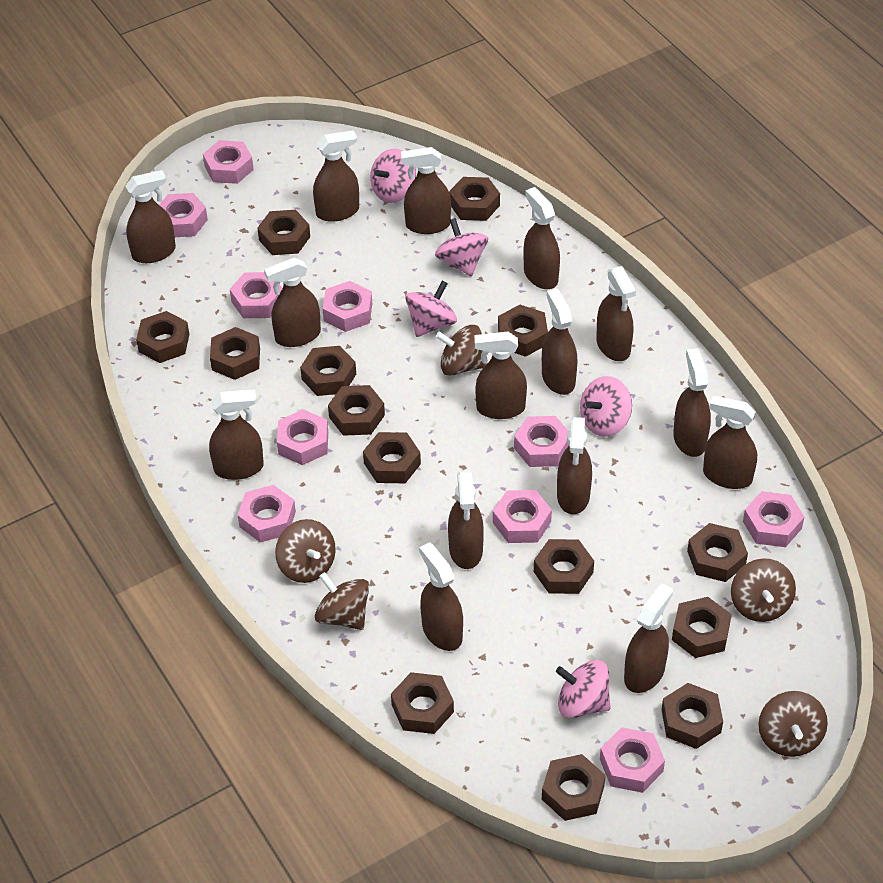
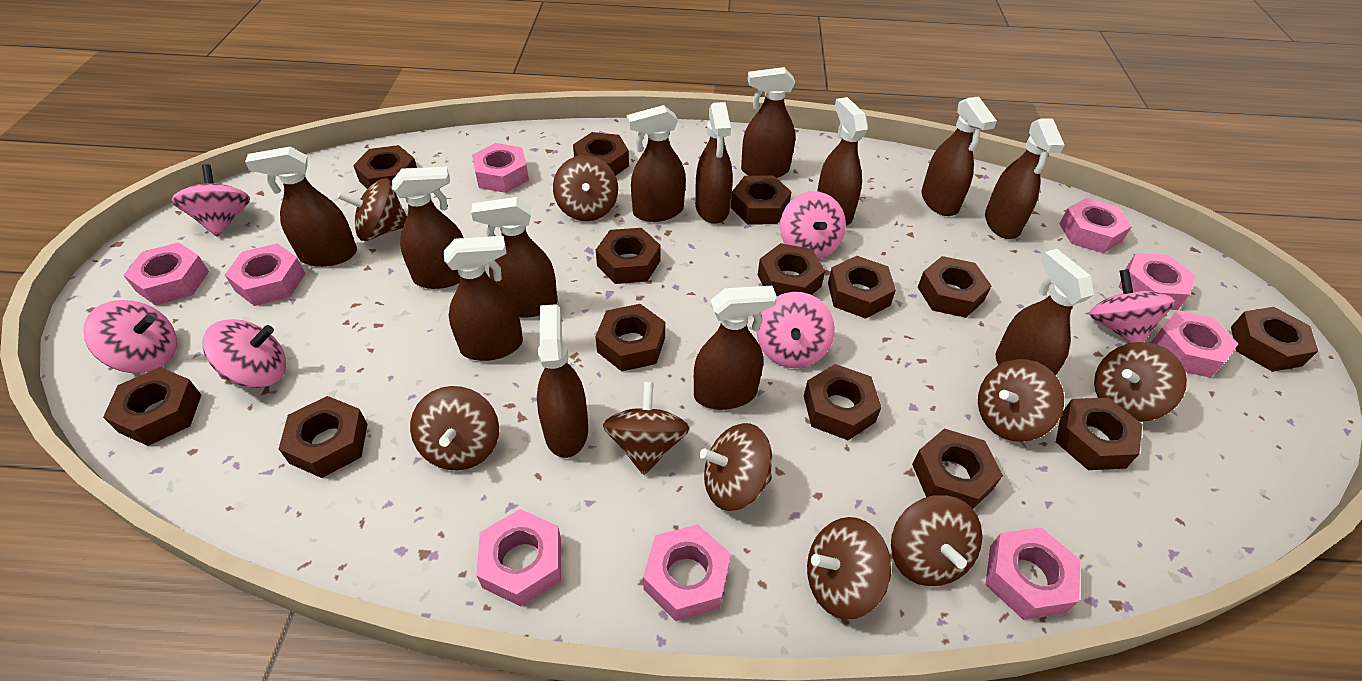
brown spinning top: [275,519,336,583] [315,572,369,630] [436,325,486,376] [731,558,796,622] [758,691,828,757] = 5 -> [337,178,407,241] [410,386,499,471] [553,155,618,221] [603,382,690,475] [700,423,772,511] [807,517,892,620] [891,495,982,586] [978,359,1064,442] [1094,342,1187,422] = 9
brown spray bottle: [125,170,176,263] [209,389,264,480] [264,258,321,347] [313,130,359,222] [401,147,451,234] [419,542,463,651] [448,471,484,569] [474,332,527,419] [523,187,560,289] [542,288,577,395] [557,417,592,514] [596,266,636,361] [624,583,673,693] [673,348,711,457] [703,396,757,489] = 15 -> [245,147,357,267] [392,167,463,289] [444,236,523,361] [471,197,558,318] [537,304,588,458] [627,105,686,222] [694,286,777,410] [695,102,733,224] [741,67,795,178] [817,97,868,226] [921,96,997,216] [985,118,1065,239] [996,249,1094,376] = 13
pink nut: [159,193,208,237] [203,140,254,184] [230,272,283,318] [238,485,296,543] [277,409,328,465] [323,281,372,332] [493,490,552,543] [514,416,569,467] [600,727,665,793] [743,491,804,547] = 10 -> [123,242,209,306] [225,244,305,306] [472,143,529,193] [476,509,561,606] [643,524,731,621] [985,527,1081,620] [1059,198,1132,253] [1119,253,1195,310] [1151,310,1238,378] = 9
pink spinning top: [370,149,416,203] [405,280,457,337] [435,218,488,276] [556,660,611,718] [580,376,632,437] = 5 -> [83,300,177,373] [171,164,250,237] [203,319,286,388] [756,292,835,368] [780,191,846,259] [1089,269,1175,343] = 6

